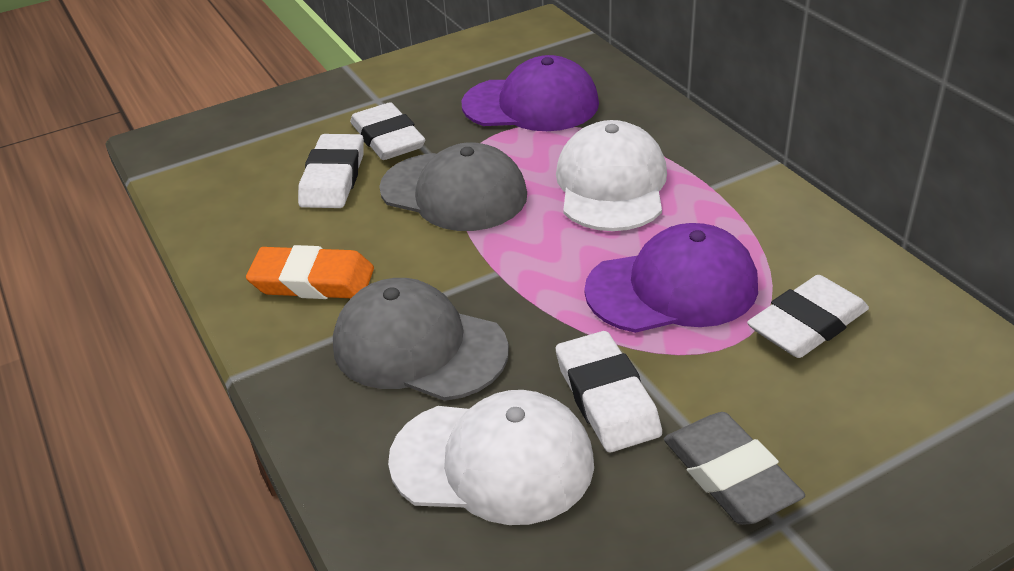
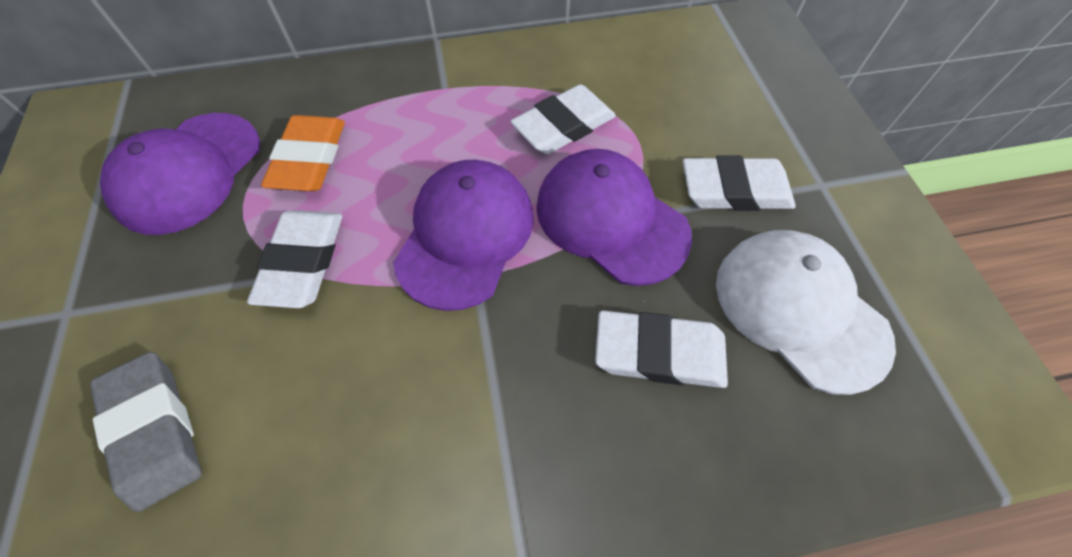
grey cap: [333,278,509,401] [379,142,527,231] = 2 -> none = 0
purple cap: [461,55,599,131] [584,223,758,333] = 2 -> [100,113,260,235] [393,159,534,311] [536,149,692,286] = 3
white cap: [388,390,594,525] [556,120,667,231] = 2 -> [716,230,896,395] = 1

